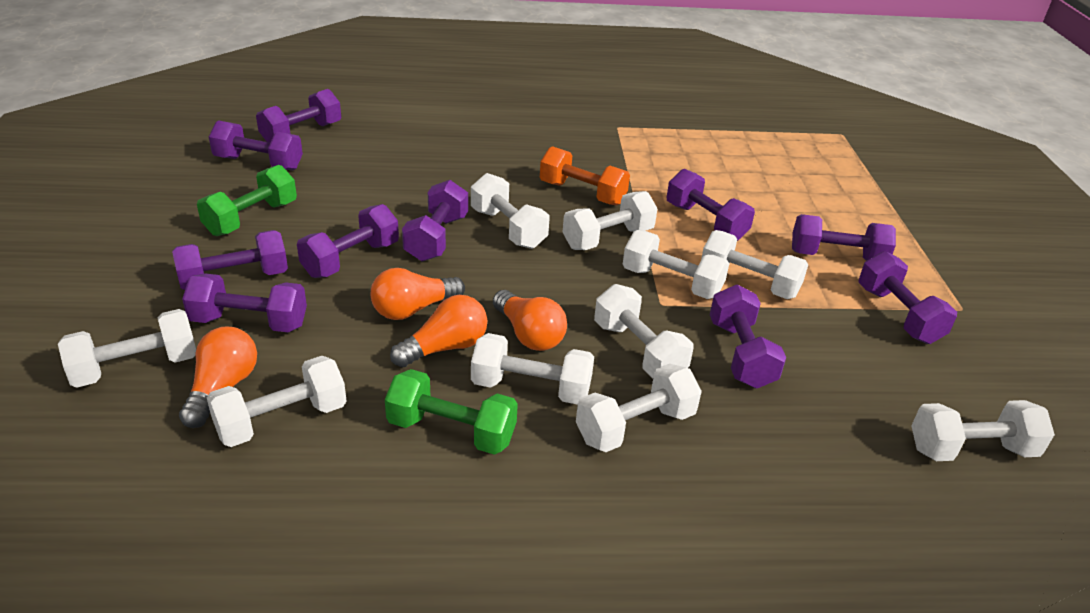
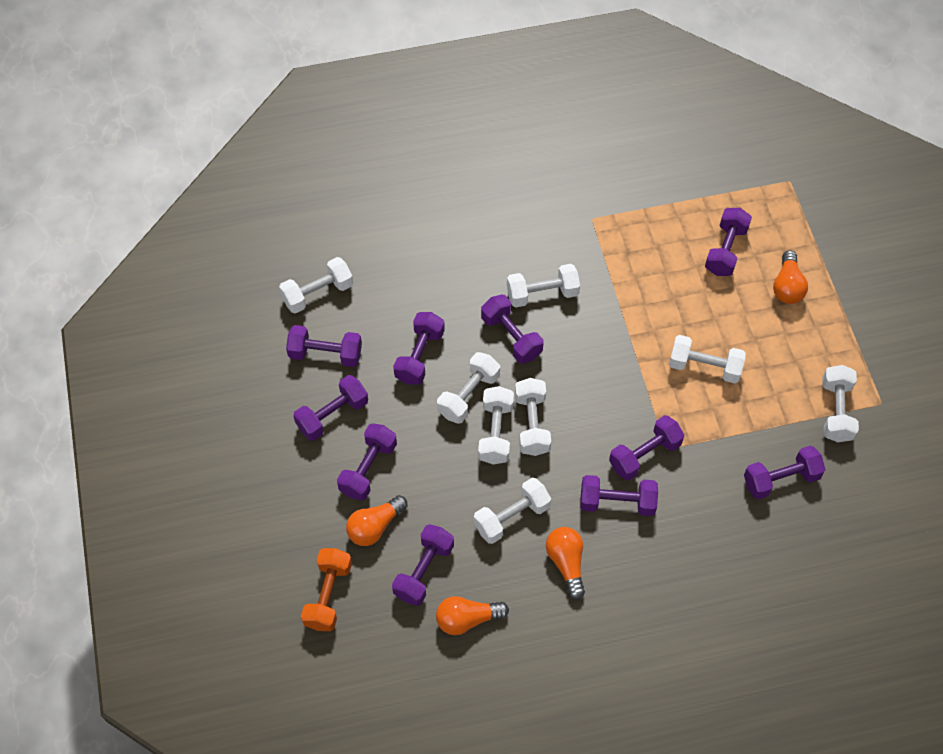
green dumbbell: [197,165,297,236] [385,369,518,455] = 2 -> none = 0
white dumbbell: [58,309,196,388] [207,356,346,447] [471,173,550,249] [471,333,594,405] [563,191,658,250] [576,364,702,452] [594,284,693,378] [623,230,729,299] [701,230,808,299] [911,400,1055,461] = 10 -> [279,257,353,314] [437,352,500,424] [474,478,551,544] [478,386,514,464] [507,264,580,308] [515,378,551,456] [669,335,746,383] [822,365,859,442] = 8

